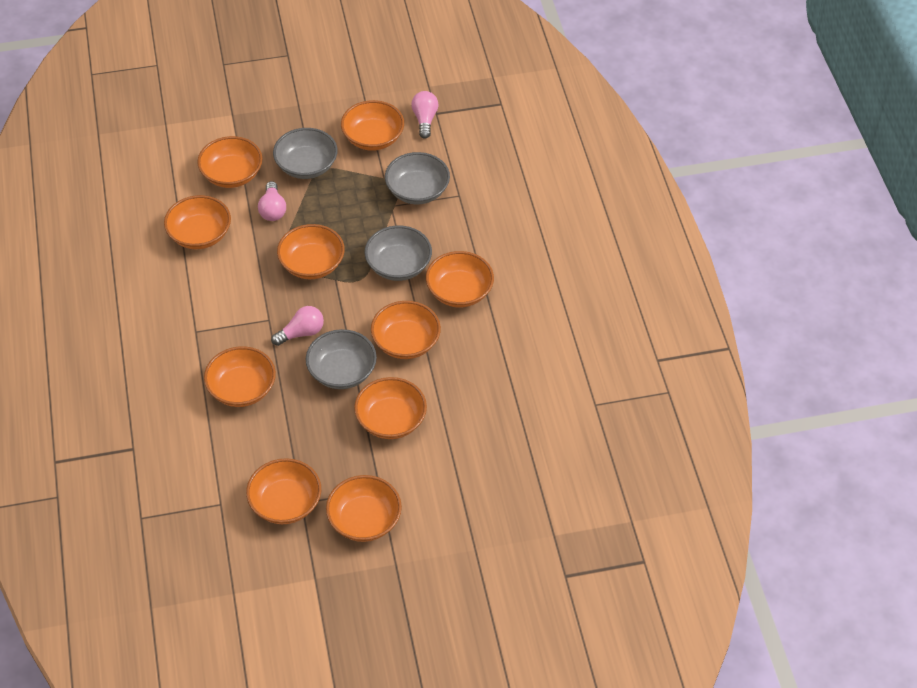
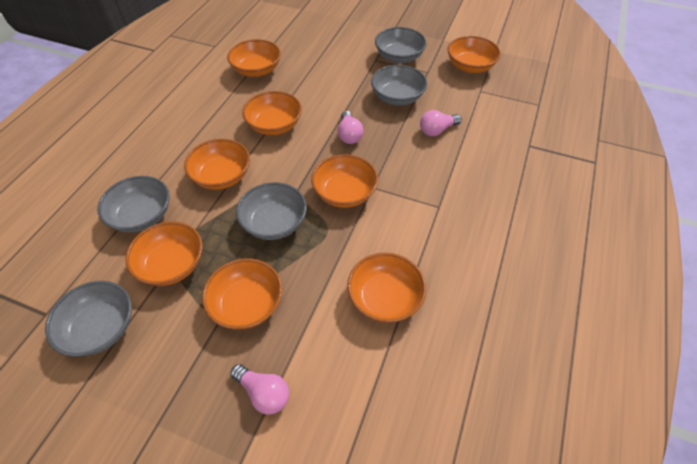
grey bowl: [273,128,338,179] [306,329,377,389] [364,226,432,281] [385,152,450,204] = 4 -> [45,281,132,357] [98,176,170,232] [236,182,307,240] [371,65,427,105] [375,27,427,63] = 5
orange bowl: [164,195,231,249] [197,136,263,188] [204,346,276,407] [246,458,321,524] [277,224,345,279] [326,475,402,542] [341,100,404,151] [354,377,427,439] [371,301,441,359] [426,251,494,307] = 10 -> [125,221,203,286] [184,139,250,190] [202,258,282,330] [227,39,281,77] [242,91,302,135] [311,154,378,208] [347,253,426,323] [448,36,501,73] = 8

